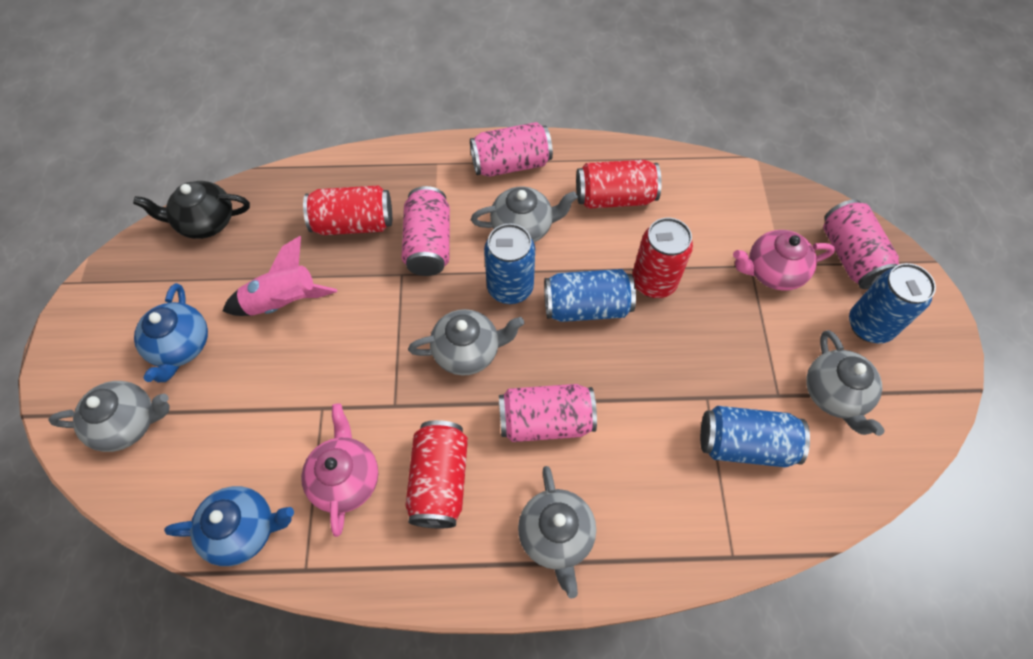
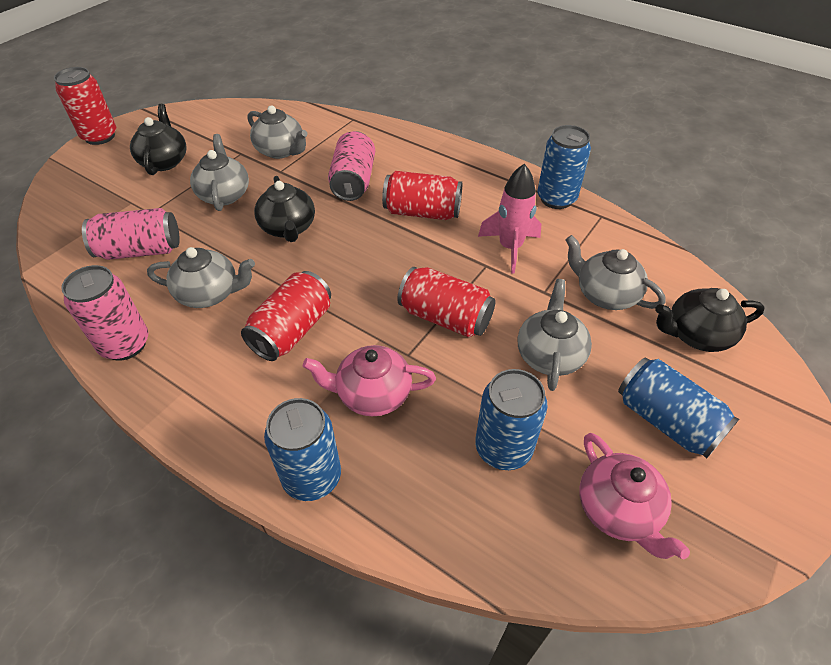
black teapot: [133,181,250,239] = 1 -> [130,104,187,175] [254,176,315,242] [655,288,765,352] = 3
blue teapot: [134,283,208,382] [164,486,294,566] = 2 -> none = 0
pink can: [402,186,450,276] [470,122,553,177] [499,384,597,442] [823,199,899,289] = 4 -> [61,265,148,361] [82,208,179,260] [328,131,375,201] = 3

